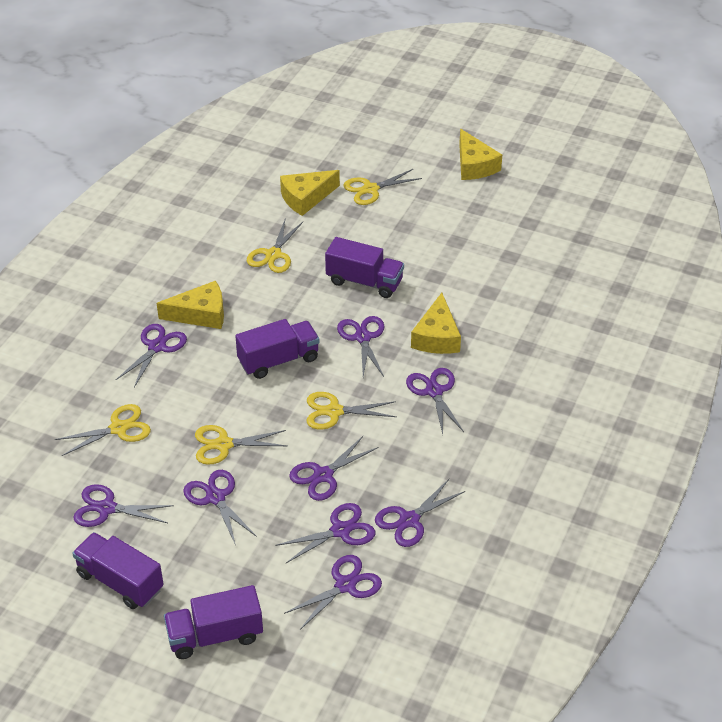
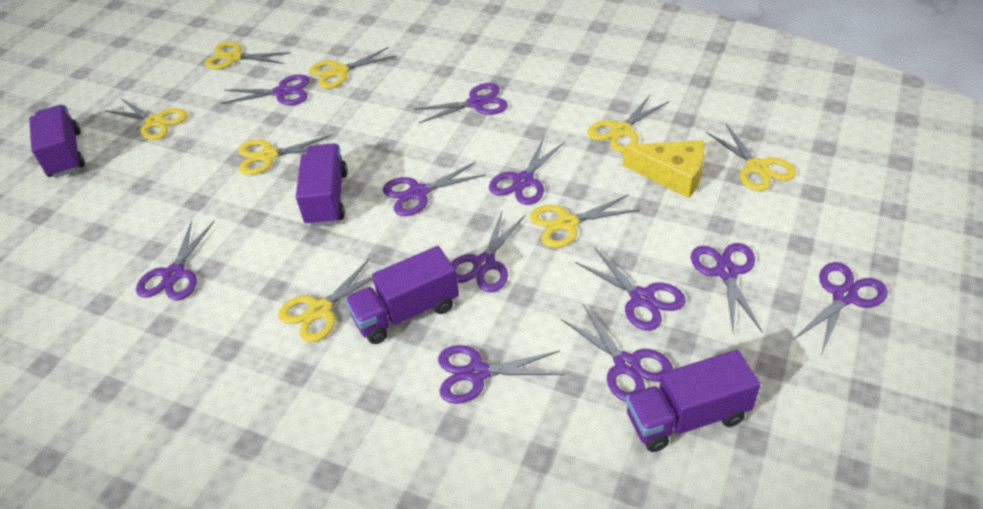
purple scissors: [73,484,174,527] [116,324,187,387] [183,470,257,546] [275,503,375,563] [284,555,382,630] [289,436,378,501] [337,316,384,377] [375,479,465,547] [406,368,464,434] = 9 -> [136,220,215,300] [221,74,310,105] [383,162,486,216] [413,83,508,123] [438,345,564,404] [451,211,526,292] [489,137,565,205] [561,304,673,402] [575,247,686,331] [691,243,763,333] [794,262,888,355] = 11
yellow cheese: [157,281,224,329] [280,170,340,216] [411,293,461,354] [459,129,502,180] = 4 -> [623,140,705,198] = 1
yellow scissors: [55,404,151,456] [195,425,287,465] [247,220,303,273] [307,392,396,430] [343,169,422,205] = 5 -> [105,98,188,140] [205,42,291,69] [238,135,332,175] [278,258,373,342] [309,47,397,89] [530,194,640,248] [587,94,670,152] [706,124,796,191] = 8

